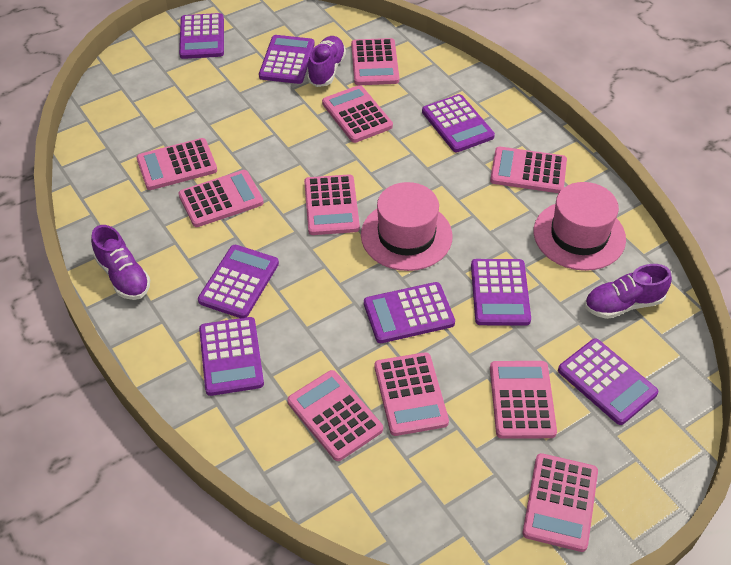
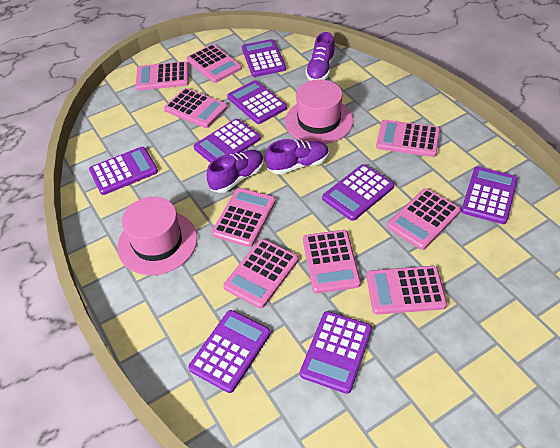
pink calculator: [136,138,217,190] [179,170,264,227] [287,370,383,461] [304,174,360,235] [322,85,393,143] [351,38,399,85] [375,352,449,436] [490,147,567,193] [490,361,557,438] [523,453,598,552] = 10 -> [136,61,189,91] [164,88,228,128] [187,44,242,83] [212,188,276,247] [223,239,299,309] [303,230,361,293] [367,266,447,315] [376,120,440,157] [387,188,461,250] = 9

